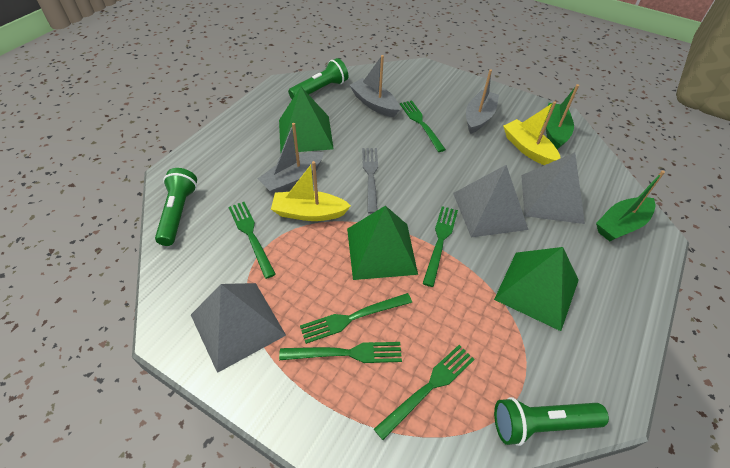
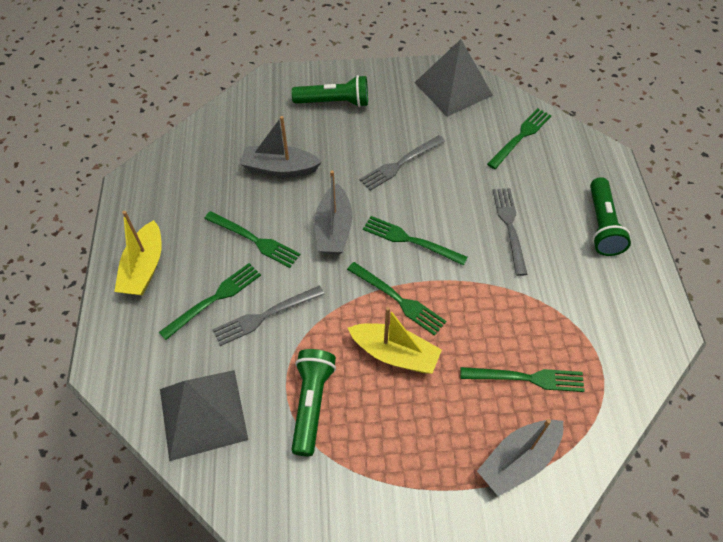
green boat: [545,84,579,149] [596,170,665,241] = 2 -> none = 0
green pyramid: [279,87,334,153] [347,206,418,280] [494,247,579,331] = 3 -> none = 0
grey fork: [362,148,378,214] = 1 -> [212,285,325,346] [360,135,445,191] [493,188,527,276] = 3
grey pyramid: [191,283,286,373] [453,165,529,237] [521,152,585,224] = 3 -> [160,370,248,461] [414,39,493,117] = 2

